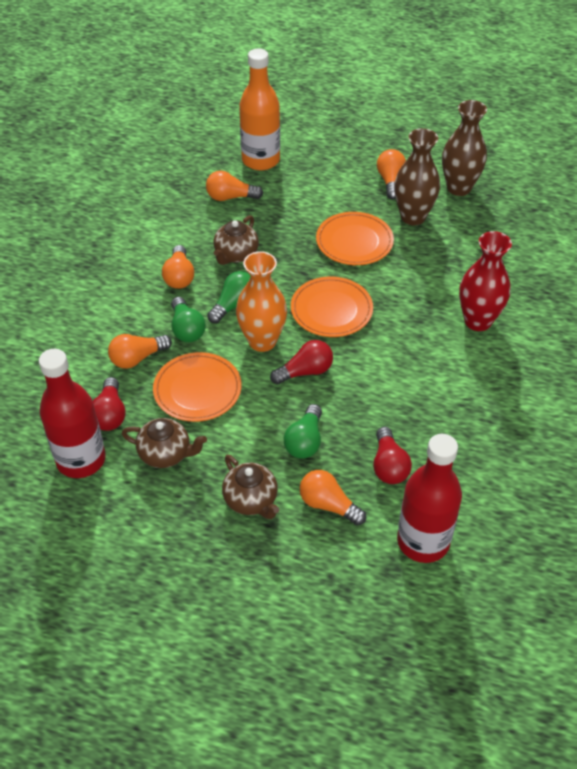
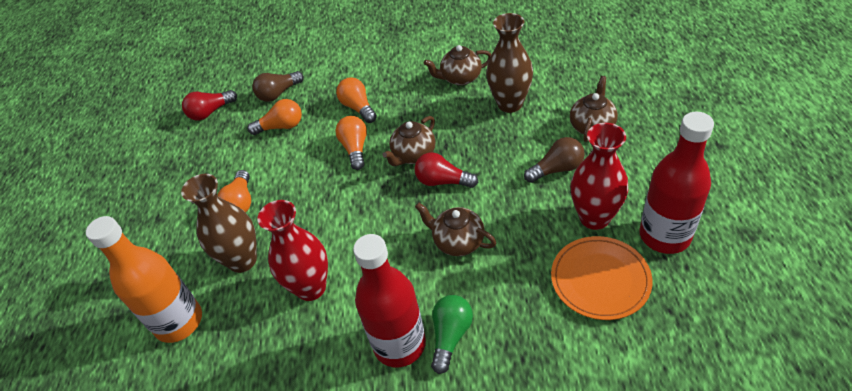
brown light bulb: none = 0 -> [252,71,304,102] [524,137,585,183] = 2
brown teapot: [122,418,207,468] [214,215,259,265] [222,455,279,519] = 3 -> [382,116,435,166] [415,202,496,256] [424,45,491,86] [570,76,618,142] = 4
green light bulb: [171,297,206,342] [207,271,251,323] [284,404,322,459] = 3 -> [431,295,473,374] = 1
orange light bulb: [108,334,172,369] [162,245,194,289] [206,170,263,201] [300,470,366,525] [377,149,406,200] = 5 -> [217,170,251,213] [247,99,302,135] [335,116,367,170] [336,77,377,123] = 4
orange plate: [153,352,241,422] [291,277,373,337] [316,212,394,265] = 3 -> [551,236,653,320] = 1
orange vase: [236,251,287,352] = 1 -> none = 0
red light bulb: [93,377,126,431] [270,340,333,384] [373,427,412,484] = 3 -> [182,90,237,120] [414,152,478,188] = 2
red vase: [459,231,512,331] = 1 -> [258,200,328,301] [571,123,628,230] = 2

